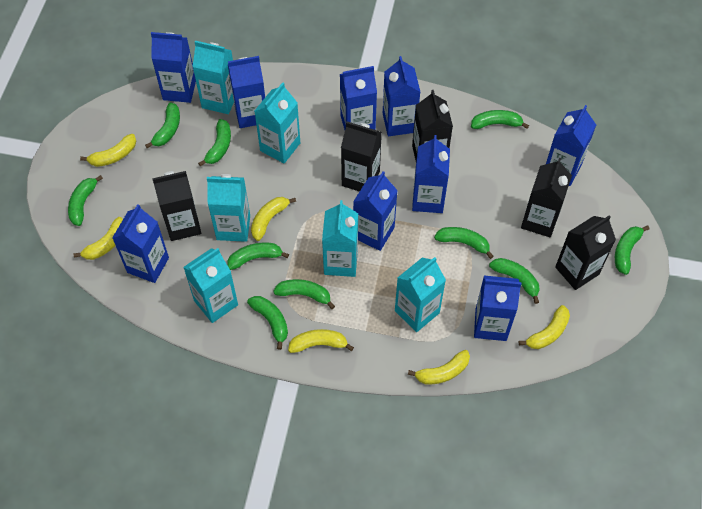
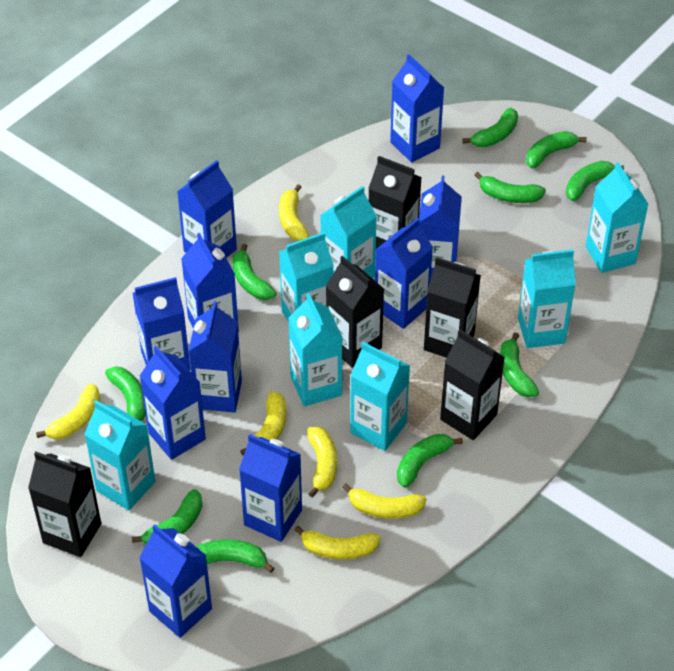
blue carton: [112,204,169,283] [151,32,196,103] [228,56,265,128] [340,66,377,130] [353,171,398,251] [383,56,420,136] [412,135,450,213] [474,276,522,341] [546,105,596,186] = 9 -> [133,277,190,370] [139,524,212,638] [140,346,206,460] [177,160,237,258] [181,233,239,333] [189,301,242,413] [239,434,302,542] [375,218,433,329] [390,54,444,162] [419,176,462,276] = 10
turquoise carton: [183,248,238,323] [193,41,234,114] [207,174,250,242] [255,82,300,163] [322,200,358,277] [395,257,446,332] = 6 -> [84,400,155,510] [279,232,334,322] [288,293,343,406] [320,186,377,278] [350,342,410,451] [518,249,576,348] [586,162,649,273] = 7

